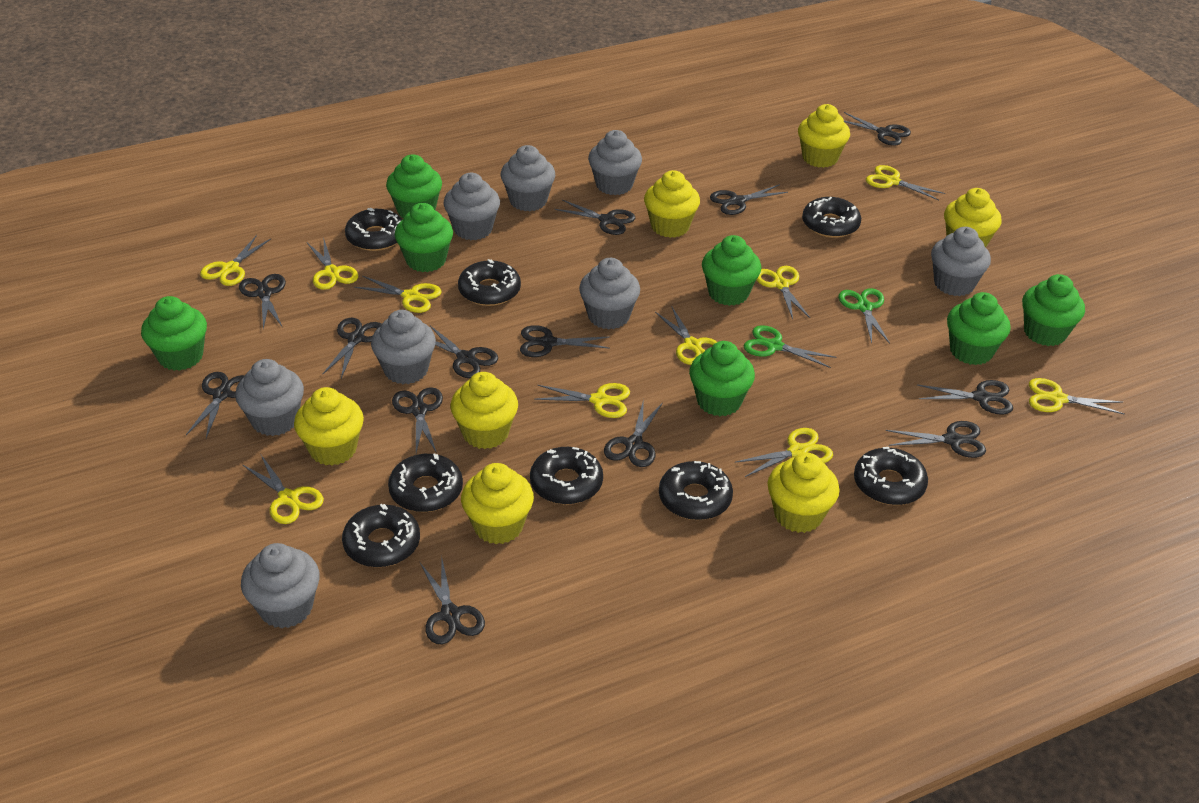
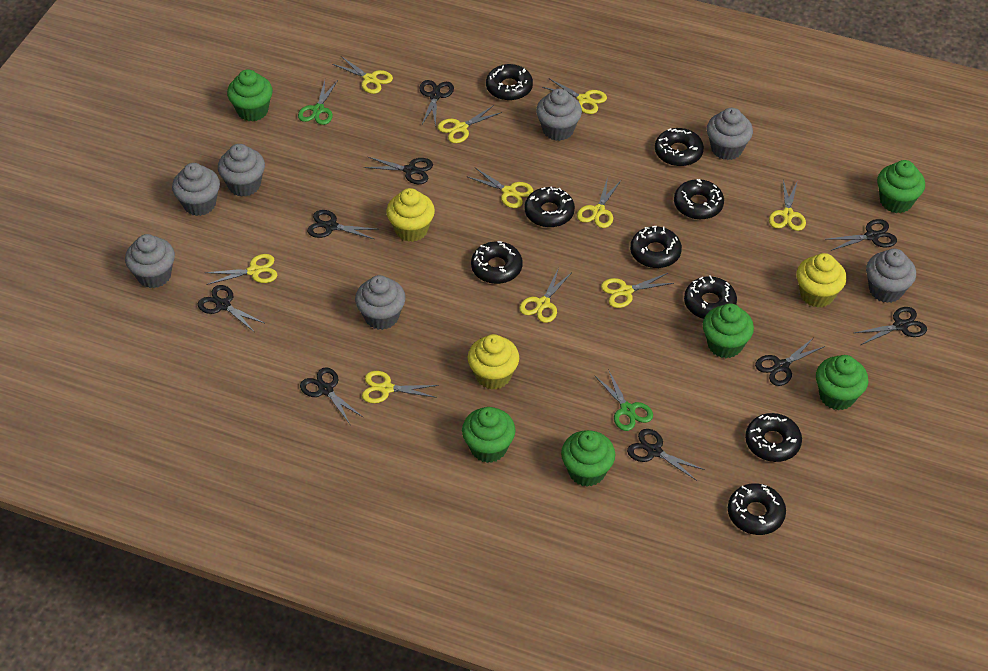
black donut: [342,504,420,567] [345,208,402,251] [388,453,463,512] [458,259,521,306] [530,447,603,505] [659,461,733,520] [802,197,861,238] [854,447,928,505] = 8 -> [471,241,523,284] [486,64,533,101] [524,186,575,228] [630,226,682,268] [655,128,704,166] [674,179,724,220] [684,275,737,319] [728,483,786,535] [745,413,802,462] = 9
black scissors: [186,372,245,438] [239,274,286,329] [322,318,382,378] [392,387,443,453] [420,559,485,644] [430,326,498,378] [520,325,610,357] [554,200,635,235] [604,399,663,467] [710,184,788,215] [844,112,911,146] [886,421,986,458] [917,380,1013,415] = 13 -> [198,285,264,332] [300,367,363,424] [307,210,377,239] [364,157,433,184] [420,80,454,127] [627,429,705,481] [755,337,825,386] [825,219,897,251] [854,307,927,345] = 9
green cupcake: [141,296,207,371] [386,154,442,218] [395,203,453,272] [689,341,755,416] [702,235,761,306] [947,292,1011,365] [1022,274,1085,346] = 7 -> [227,69,273,122] [462,407,516,463] [561,430,615,487] [703,303,754,358] [816,355,868,410] [877,160,925,213] = 6
grey cupcake: [235,359,304,436] [241,543,320,629] [371,310,436,384] [443,173,500,240] [501,145,555,211] [579,258,640,330] [588,130,642,195] [931,227,991,296] = 8 -> [125,234,175,288] [172,163,220,216] [218,144,265,197] [355,275,406,330] [536,89,582,141] [707,108,753,160] [866,249,916,303] = 7
yellow cupcake: [294,387,364,466] [451,372,518,449] [461,463,534,544] [644,170,700,238] [768,453,840,533] [798,104,850,168] [944,188,1001,248] = 7 -> [386,188,435,242] [468,334,519,390] [796,253,847,308] = 3

